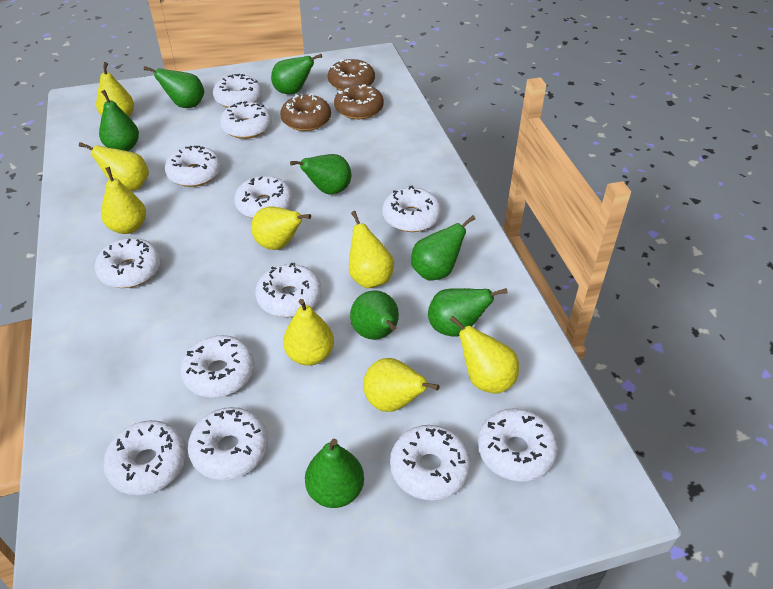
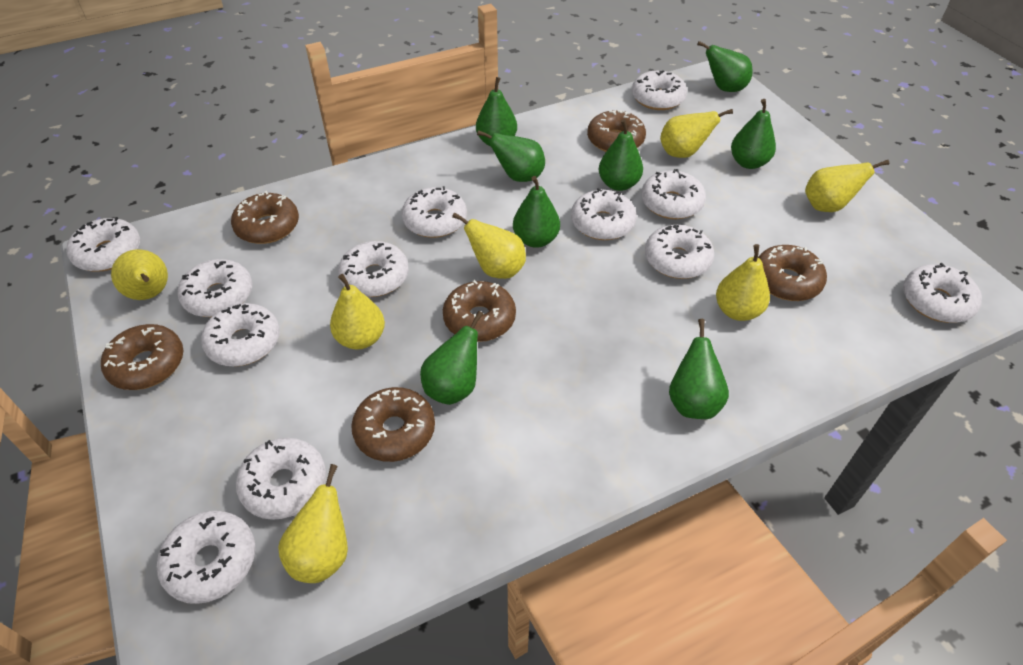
brown donut: [280,94,331,131] [328,59,375,90] [334,84,384,119] = 3 -> [101,324,183,390] [231,191,299,244] [351,387,435,462] [443,280,516,342] [587,110,646,152] [758,245,827,301] = 6
yellow pear: [79,142,149,191] [96,62,134,117] [101,167,146,234] [251,207,311,250] [283,299,334,366] [349,211,394,288] [363,358,440,412] [450,316,519,393] = 8 -> [111,249,168,300] [278,464,348,583] [330,274,385,349] [452,212,526,279] [660,109,733,158] [716,244,770,321] [805,160,889,212] = 7

